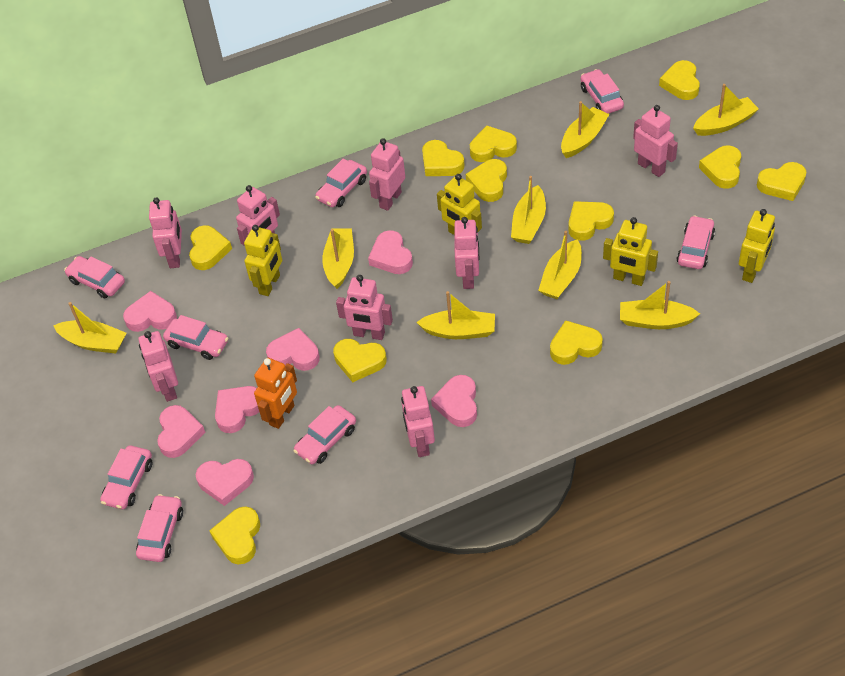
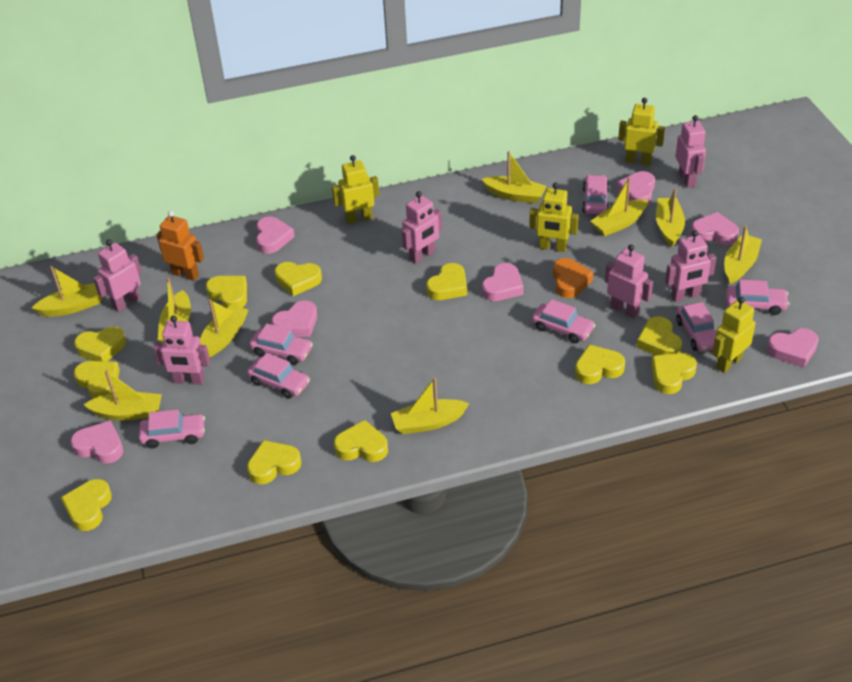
orange heart: none = 0 -> [553,258,594,298] = 1
pink car: [64,256,125,299] [100,445,152,509] [136,494,183,562] [163,315,228,360] [293,405,356,464] [315,159,367,207] [580,69,624,114] [676,215,715,269] = 8 -> [139,409,205,448] [247,353,310,399] [249,324,313,365] [532,299,595,343] [582,175,609,214] [676,302,716,352] [726,280,789,315] = 7
pink robot: [138,331,178,402] [149,197,182,268] [236,185,280,246] [336,275,393,340] [369,138,405,211] [401,386,435,457] [454,217,479,289] [633,105,678,177] = 8 -> [93,239,142,312] [153,316,210,385] [402,191,442,264] [605,245,653,318] [665,230,716,302] [675,115,706,188] = 6
yellow boat: [53,302,126,353] [322,229,354,289] [416,291,495,339] [511,176,546,244] [538,231,582,299] [561,101,610,158] [620,281,700,329] [693,84,759,136] = 8 -> [32,266,103,317] [83,370,162,421] [158,278,191,343] [200,299,249,357] [391,377,469,434] [482,151,547,203] [591,177,648,236] [656,188,685,247] [724,225,762,284] = 9

